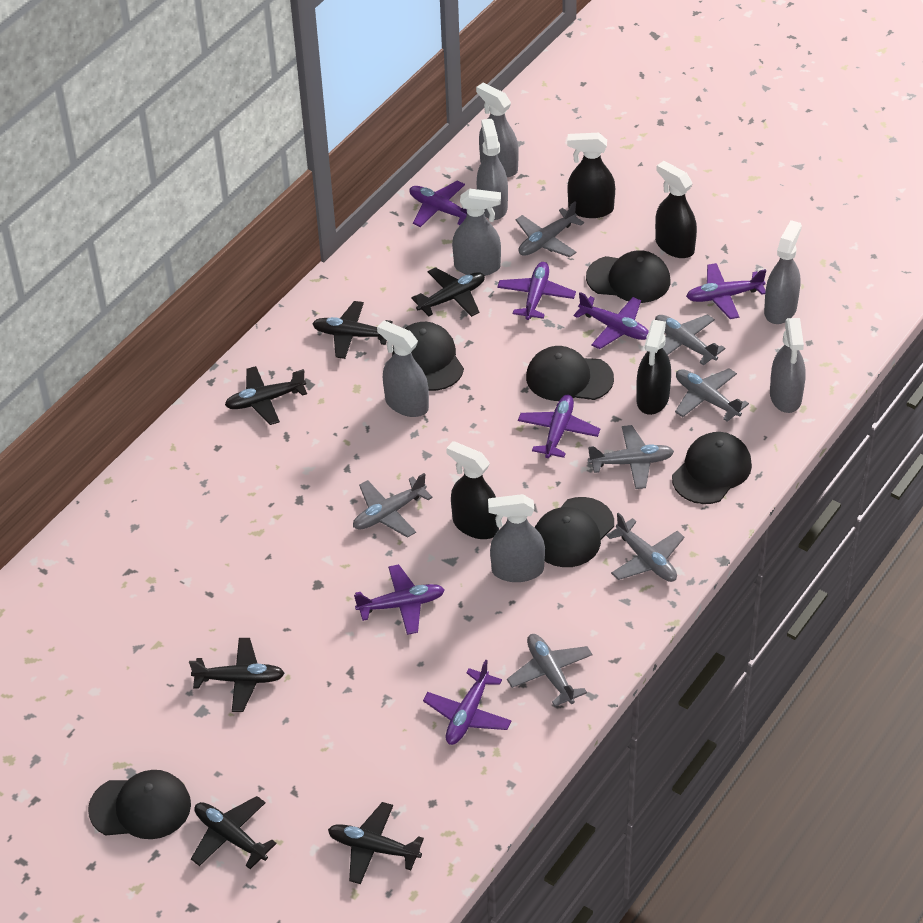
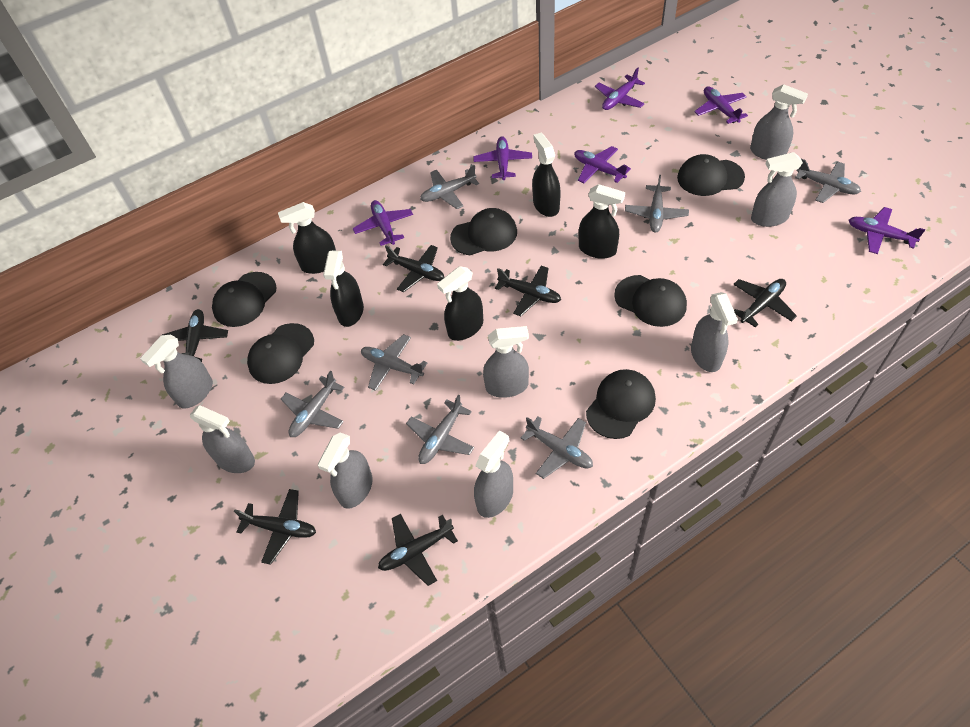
black spray bottle: [446,441,499,539] [567,133,615,218] [636,320,671,415] [655,161,697,258] = 4 -> [278,202,336,274] [323,250,364,327] [437,266,483,341] [532,133,560,217] [579,184,625,259] = 5
grey spray bottle: [377,320,429,417] [452,188,501,276] [476,83,519,177] [477,119,508,220] [488,494,545,582] [764,220,802,324] [770,318,806,413] = 7 -> [140,335,213,409] [190,405,255,473] [318,432,373,509] [474,430,513,518] [483,326,529,398] [691,292,738,372] [750,84,808,160] [751,152,803,227] = 8
purple plane: [354,564,445,635] [410,180,467,227] [423,659,511,745] [497,262,576,320] [518,395,600,458] [574,292,649,349] [686,263,766,319] = 7 -> [353,200,413,246] [474,136,532,180] [574,146,631,183] [595,68,645,110] [694,86,748,124] [849,207,925,254] = 6

